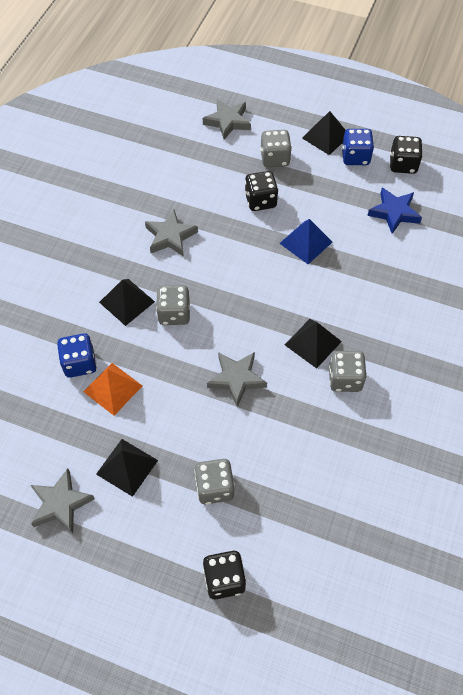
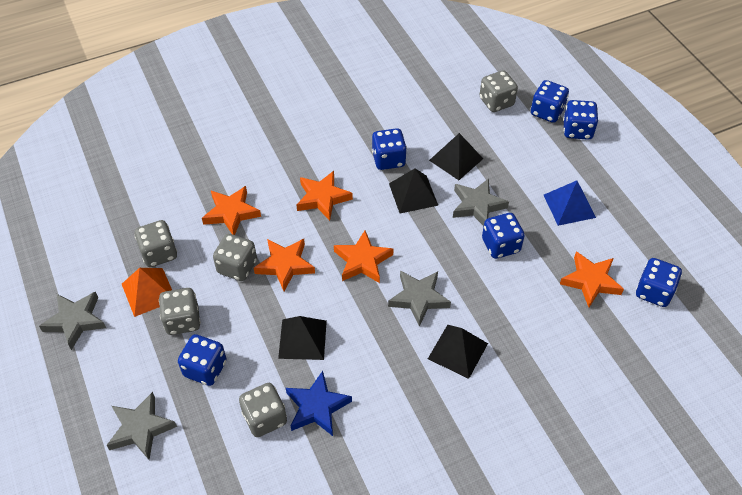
black dice: [203,550,246,599] [245,171,278,211] [390,136,423,174] = 3 -> none = 0
blue dice: [57,333,97,378] [342,129,374,165] = 2 -> [178,334,227,386] [372,128,407,170] [482,213,525,259] [531,80,569,123] [563,100,598,140] [636,258,682,307] = 6
grey dice: [156,285,190,325] [194,459,235,505] [260,130,292,167] [329,351,367,392] = 4 -> [134,220,177,267] [159,288,201,335] [213,234,257,281] [239,383,287,437] [479,70,518,112] = 5
orange star: none = 0 -> [202,186,261,235] [254,239,315,291] [296,171,353,221] [334,231,393,283] [560,252,624,307] = 5

